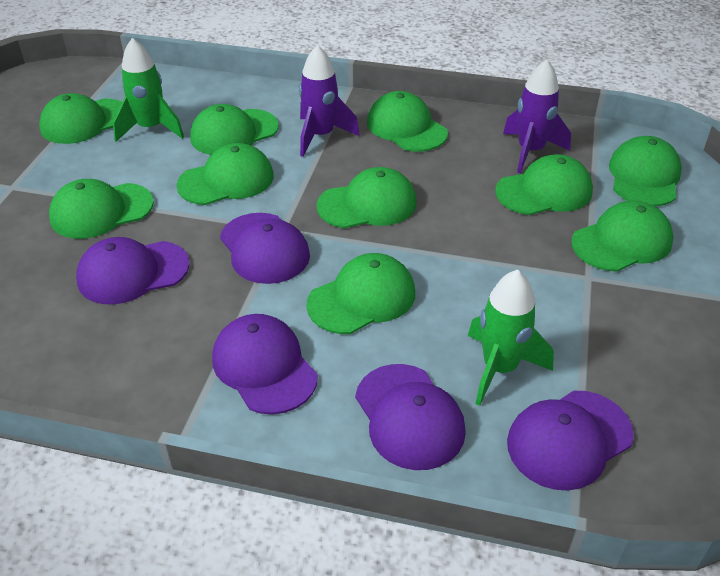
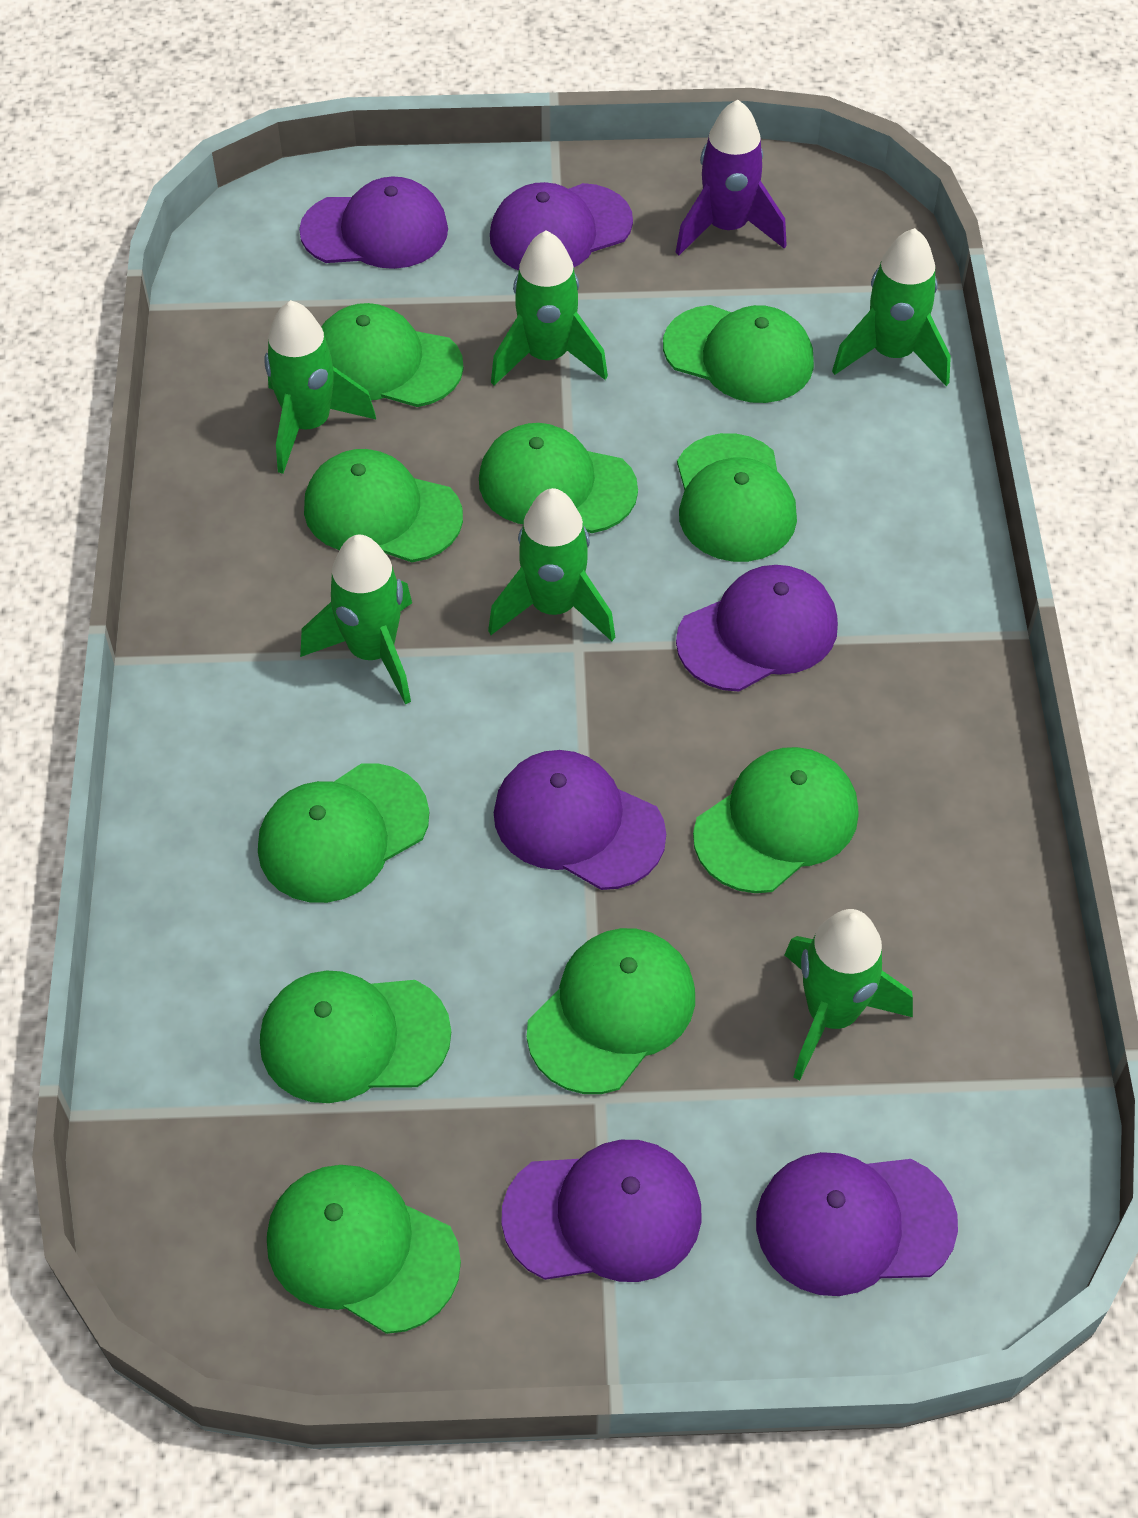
green rocket: [113,38,184,142] [468,270,554,406] = 2 -> [264,300,376,474] [300,535,412,705] [488,488,615,641] [491,231,608,385] [785,909,913,1081] [832,228,951,386] = 6
purple cap: [76,237,189,305] [212,314,318,415] [220,213,310,284] [355,364,466,470] [507,391,634,491] = 5 -> [299,177,448,269] [490,182,633,270] [494,750,666,890] [501,1140,702,1282] [676,565,838,691] [756,1152,958,1296] = 6
purple rocket: [299,45,360,157] [503,59,571,173] = 2 -> [675,100,787,255] = 1

